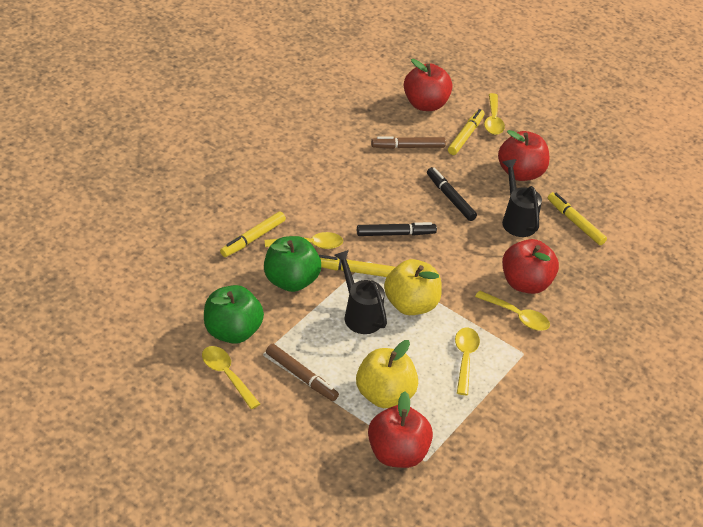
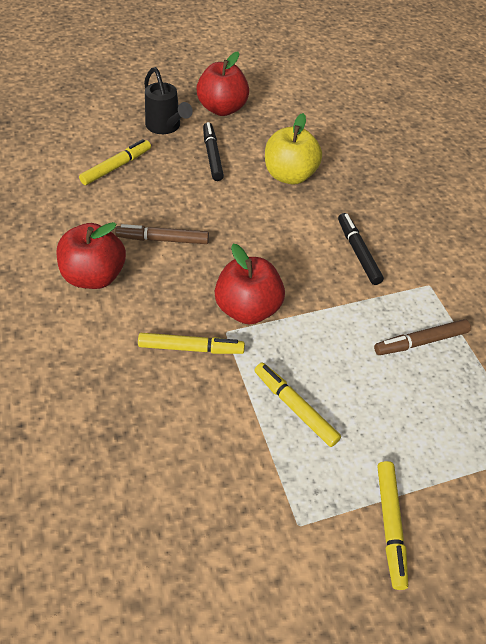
black watering can: [334,250,387,334] [502,159,542,237] = 2 -> [144,67,193,134] = 1
green apple: [204,285,264,344] [264,236,321,292] = 2 -> none = 0
red apple: [368,391,433,468] [404,59,452,111] [498,130,549,181] [502,239,559,294] = 4 -> [56,222,126,289] [196,51,249,116] [215,244,285,324] = 3
yellow apple: [356,340,418,408] [384,259,442,315] = 2 -> [265,113,322,185] = 1
yellow spoon: [202,346,260,409] [265,232,343,249] [455,328,480,395] [475,291,550,331] [484,93,505,135] = 5 -> none = 0

